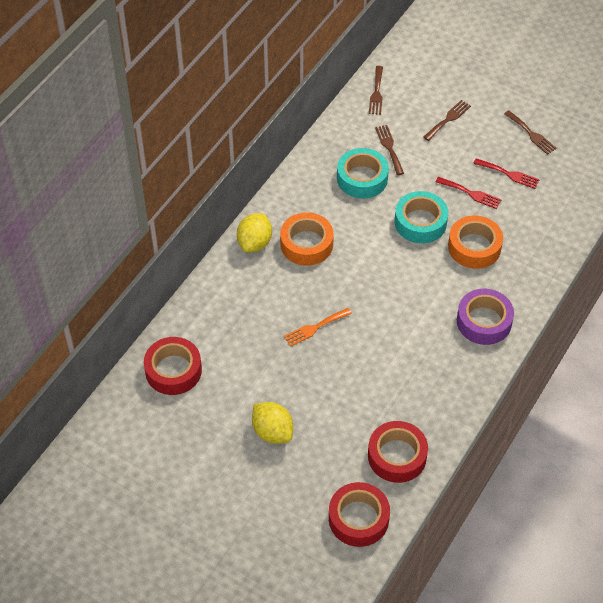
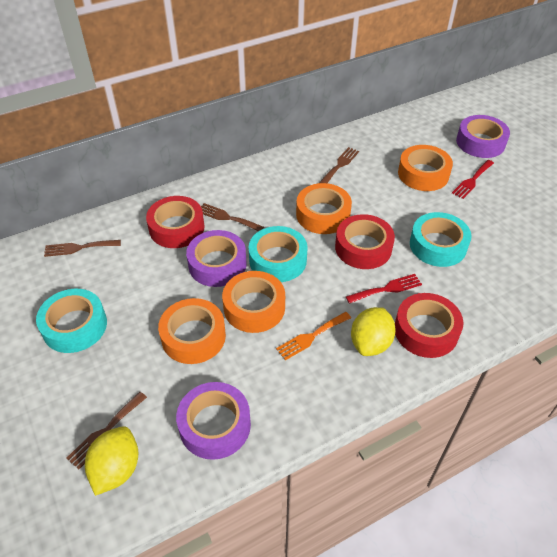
orange tape: [280,213,334,266] [448,215,503,269] = 2 -> [158,298,226,364] [222,271,285,333] [296,183,352,234] [398,145,453,191] = 4
purple tape: [457,289,514,345] = 1 -> [176,382,251,460] [186,230,247,287] [456,115,510,158] = 3
turquoise tape: [337,148,389,198] [395,191,448,243] = 2 -> [36,289,107,353] [249,226,308,282] [410,212,472,267] = 3

